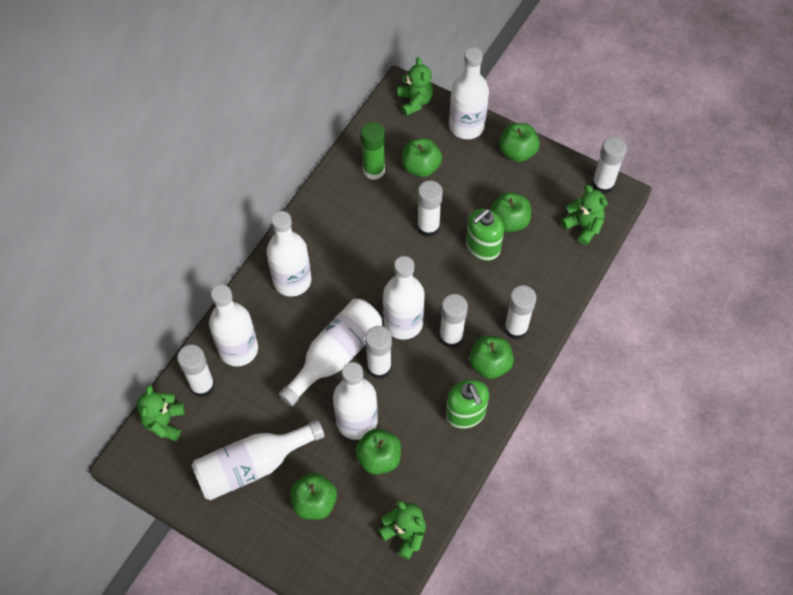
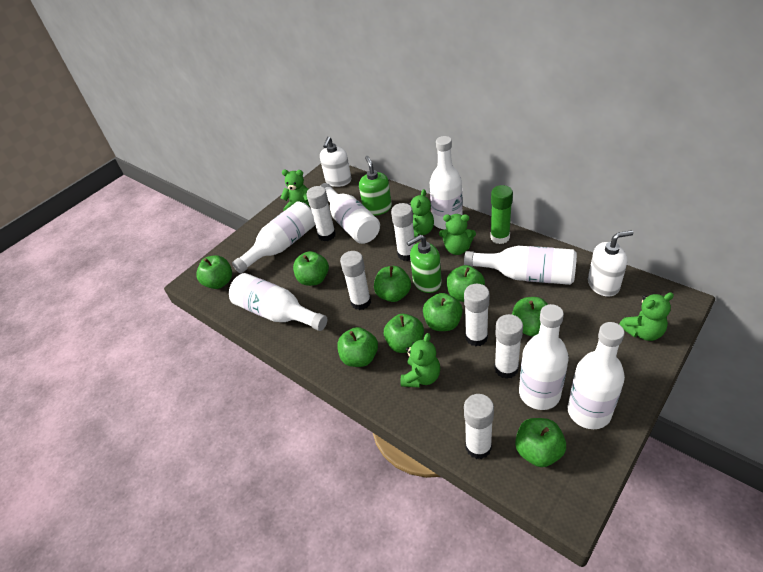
green apple: [290,473,337,520] [355,429,401,475] [402,138,442,177] [469,336,514,379] [490,192,531,232] [500,123,540,162] = 6 -> [196,255,232,289] [293,251,329,286] [337,327,378,367] [374,266,411,302] [384,314,424,353] [423,293,463,331] [446,265,485,302] [512,297,548,337] [515,418,566,467] = 9
green teddy bear: [137,385,185,441] [378,501,426,560] [398,57,434,116] [561,185,608,245] = 4 -> [281,170,310,211] [400,333,440,388] [407,189,434,237] [439,214,476,255] [619,292,674,341] = 5
white soap dispenser: none = 0 -> [320,137,352,187] [588,230,633,297] = 2

